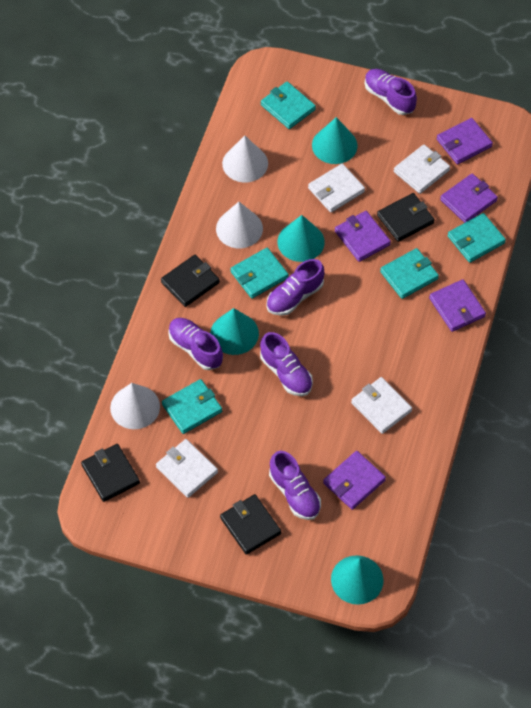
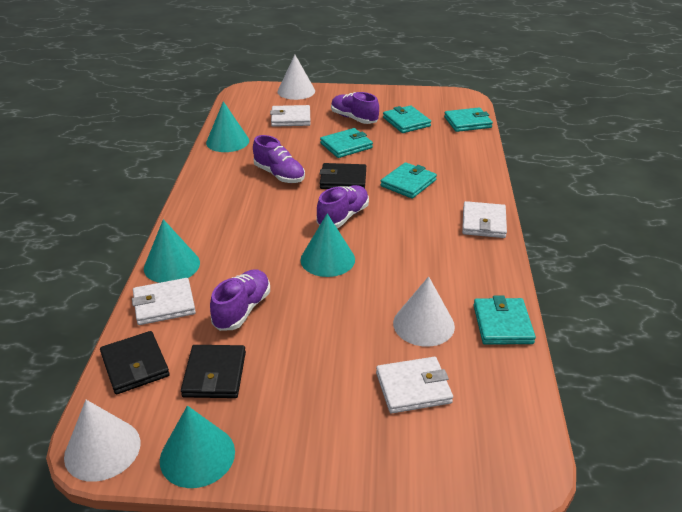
black wallet: [81,444,140,502] [161,255,220,307] [220,494,281,555] [377,193,435,242] = 4 -> [100,331,170,394] [181,345,246,398] [320,163,366,189] = 3
purple shoe: [168,318,223,370] [260,332,313,396] [266,259,324,316] [269,451,321,520] [365,69,417,115] = 5 -> [210,269,270,331] [253,135,305,183] [316,185,369,228] [331,92,379,124] = 4
purple wallet: [323,451,386,510] [335,211,391,262] [429,279,486,332] [437,118,493,164] [440,174,498,223] = 5 -> none = 0

